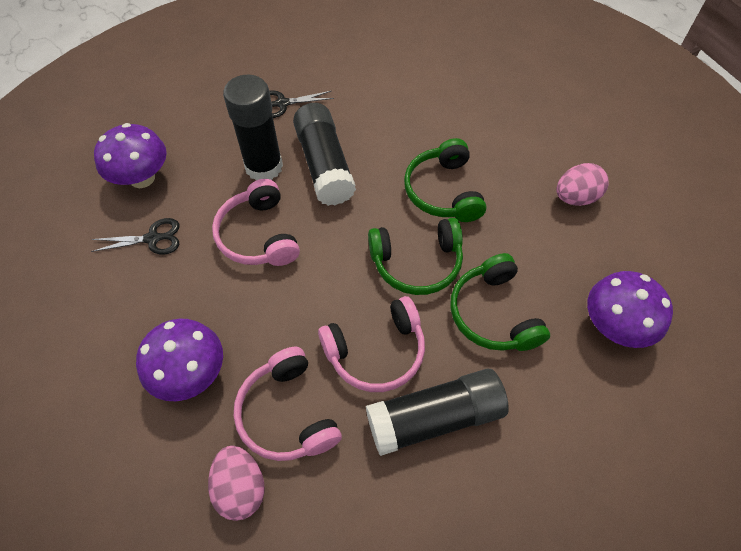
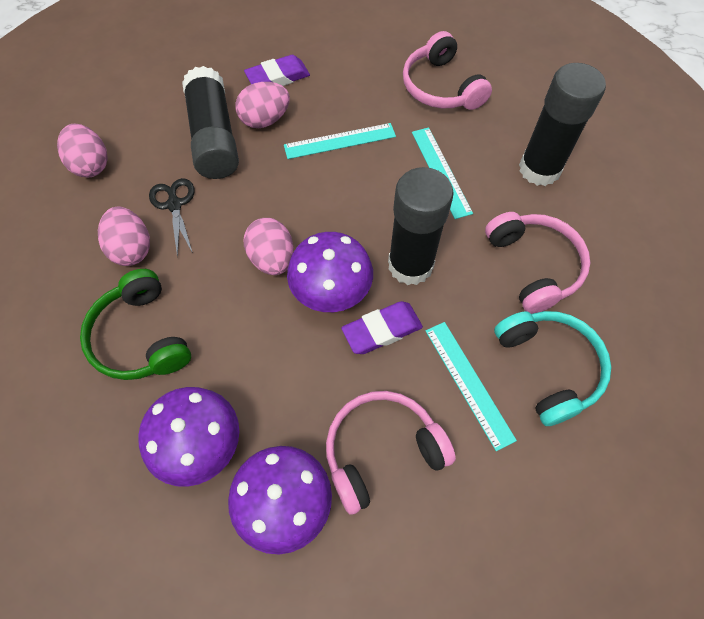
black scissors: [91,218,180,255] [269,91,334,118] = 2 -> [149,178,194,257] = 1
green headphones: [368,218,463,295] [404,138,487,222] [450,253,550,351] = 3 -> [80,269,191,380] = 1
pink egg: [208,445,264,521] [556,163,609,206] = 2 -> [57,124,108,178] [98,206,150,266] [236,82,290,128] [243,218,294,275] = 4
purple eraser: none = 0 -> [244,55,310,86] [341,301,423,354] = 2
turquoise headphones: none = 0 -> [494,311,611,426] = 1
turquoise ruler: none = 0 -> [284,123,396,159] [412,127,473,219] [426,322,517,451] = 3

